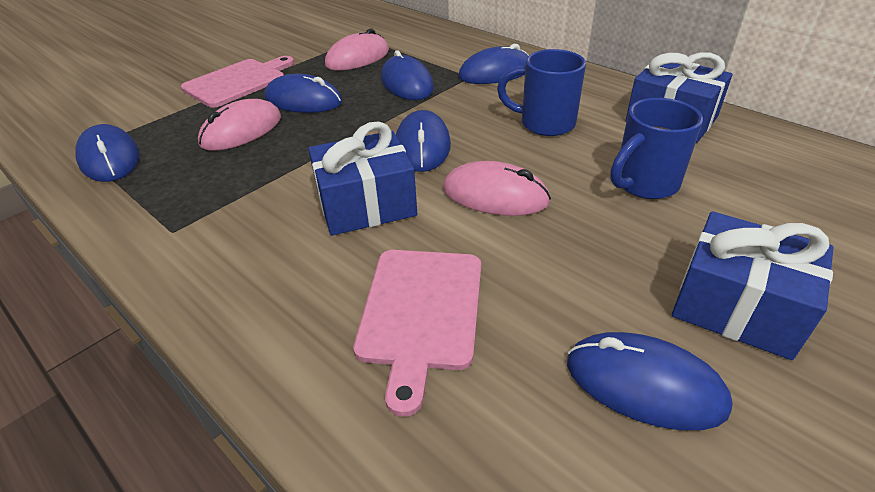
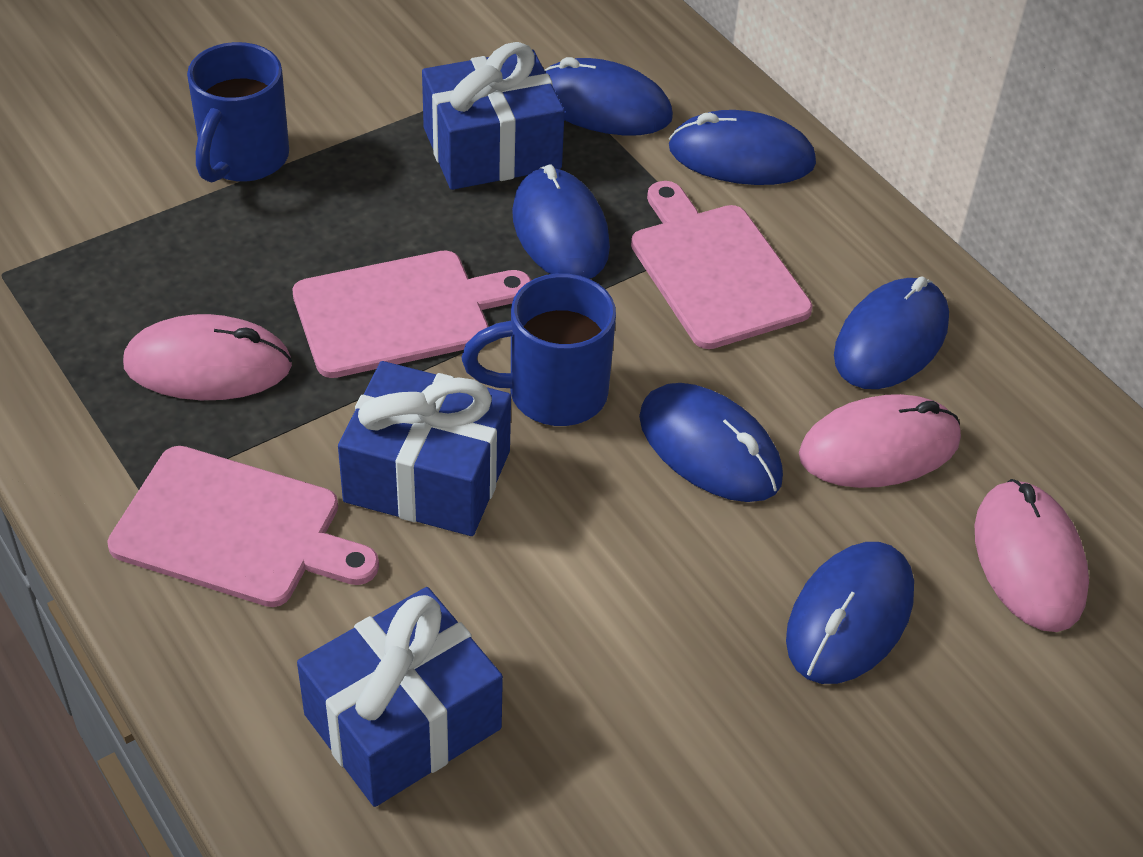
pink cutting board: [181,56,294,108] [353,250,481,417] = 2 -> [107,446,379,607] [292,251,532,378] [631,181,812,349] = 3

